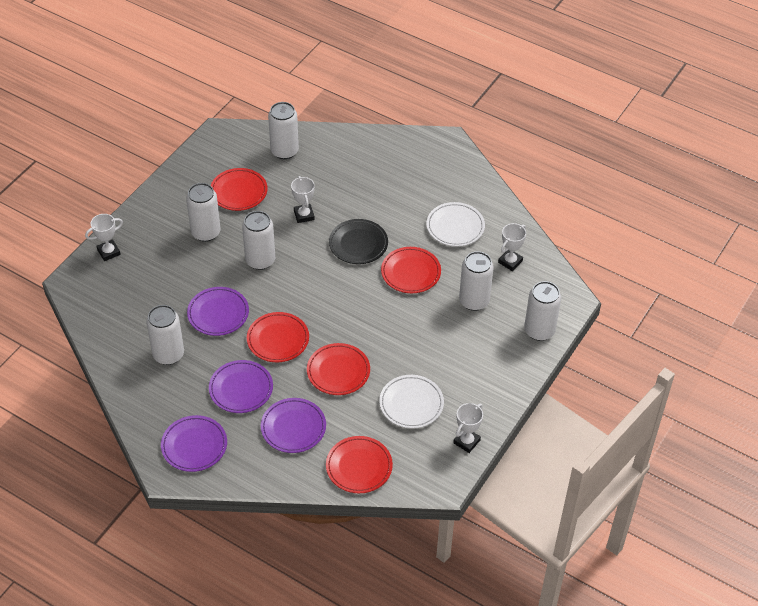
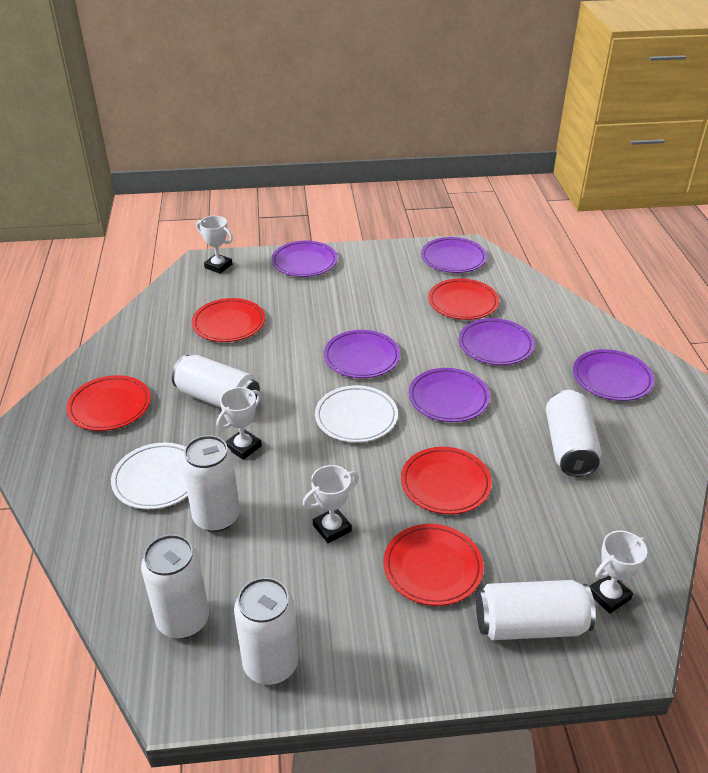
black plate: [329,219,388,264] = 1 -> none = 0
purple plate: [161,415,227,472] [187,287,249,336] [209,360,273,413] [261,398,326,453] = 4 -> [271,241,338,277] [324,330,400,378] [408,368,490,422] [421,237,487,273] [459,318,534,365] [573,349,654,401] = 6

